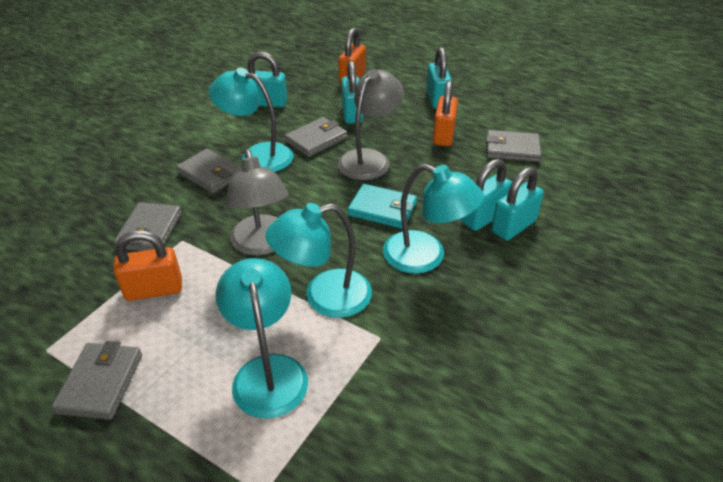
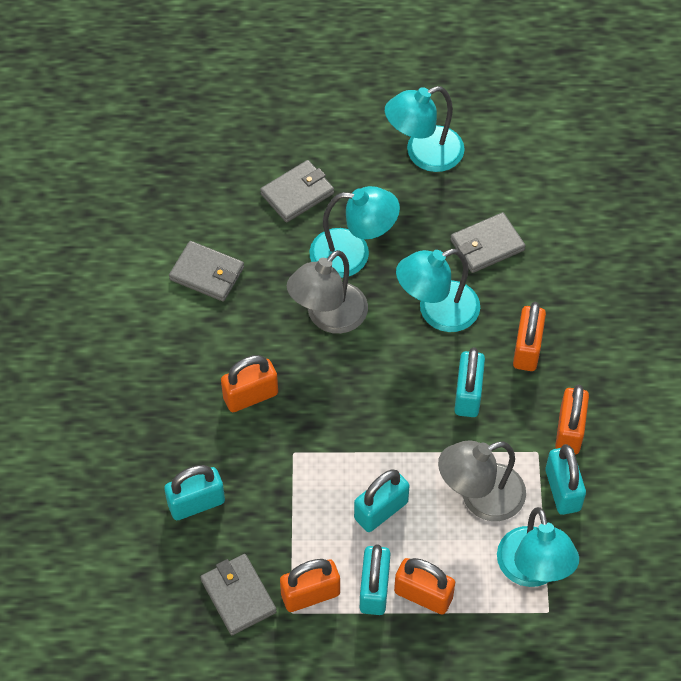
grey wallet: [52,341,142,420] [114,202,182,251] [176,149,242,193] [285,117,347,157] [486,130,542,162] = 5 -> [169,241,244,302] [201,554,277,635] [260,160,334,223] [450,212,525,273] = 4
orange padlock: [113,230,182,301] [338,28,366,84] [433,80,458,146] = 3 -> [221,355,278,412] [280,559,340,612] [394,558,455,615] [513,302,546,371] [555,385,589,455] = 5
turquoise wallet: [348,184,417,229] = 1 -> none = 0

